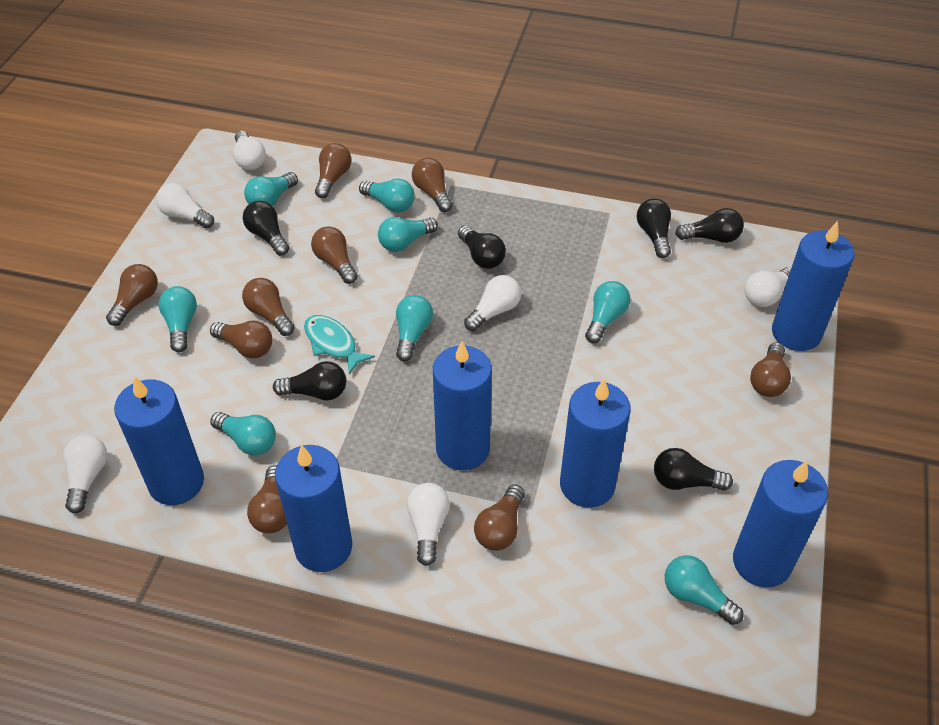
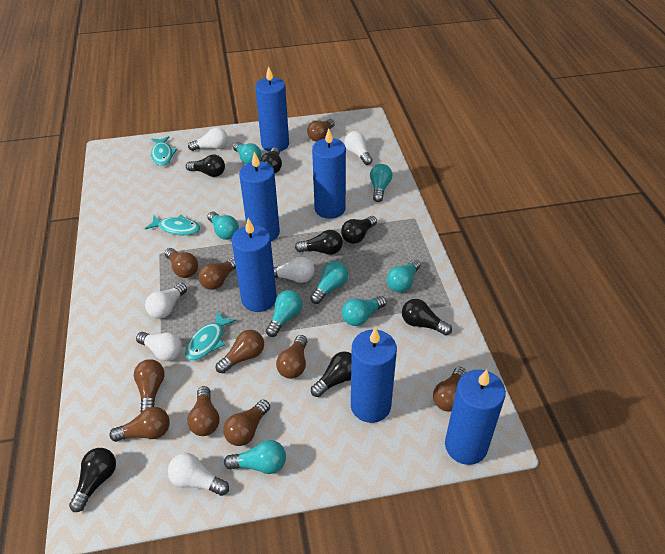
black light bulb: [243,201,289,256] [273,361,346,401] [458,226,506,269] [637,198,671,258] [654,448,733,491] [675,208,744,243] = 6 -> [69,448,116,512] [186,155,225,177] [260,147,282,173] [295,230,343,255] [311,351,352,397] [341,216,377,244] [402,299,452,335] = 7
brown light bulb: [106,264,158,326] [210,321,272,358] [242,278,295,336] [247,465,287,533] [311,226,358,284] [315,143,351,198] [412,158,453,212] [474,485,525,551] [750,342,791,397] = 9 -> [109,407,170,442] [134,359,165,412] [165,248,198,278] [187,386,219,436] [198,258,236,290] [216,330,264,373] [223,400,270,446] [276,335,307,379] [307,119,335,142] [433,367,466,412] = 10
turquoise fish: [304,315,375,375] = 1 -> [145,215,200,235] [151,136,177,166] [185,311,236,361] = 3

